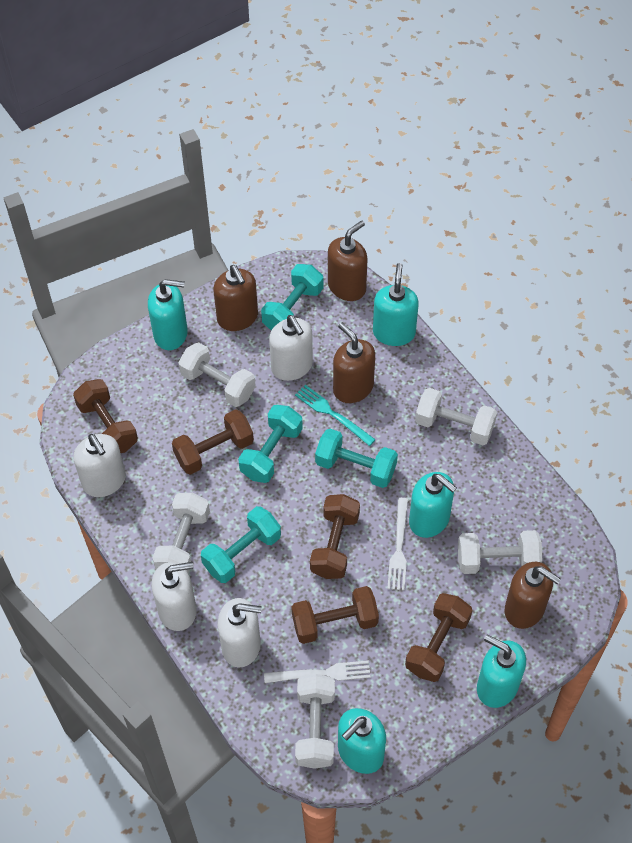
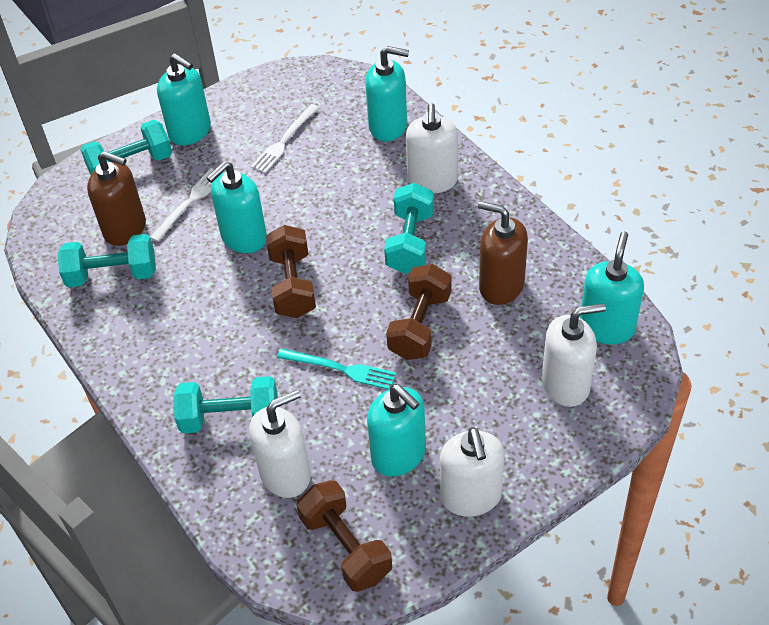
brown dumbbell: [73,379,138,453] [172,409,254,475] [291,586,379,644] [310,494,360,579] [405,593,472,682] = 5 -> [266,225,316,318] [297,480,392,592] [386,264,451,360] = 3
brown soap dispenser: [213,265,258,331] [328,220,368,301] [333,323,375,403] [505,562,561,629] = 4 -> [87,151,146,246] [478,201,528,305] = 2
white dumbbell: [152,493,210,573] [178,342,256,407] [295,674,335,769] [415,388,497,445] [458,530,542,574] = 5 -> none = 0

